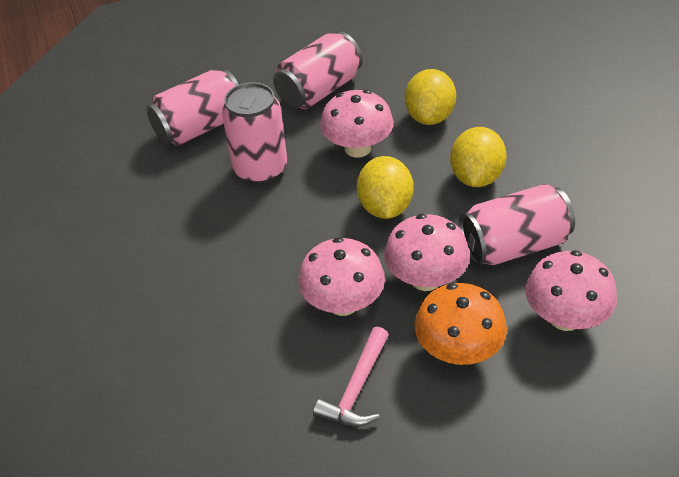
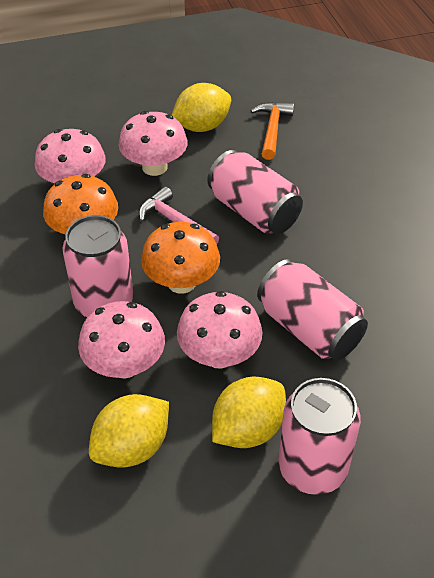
orange hammer: none = 0 -> [251,102,294,160] = 1
orange mushroom: [414,283,507,365] = 1 -> [43,174,118,234] [141,222,220,294] = 2

